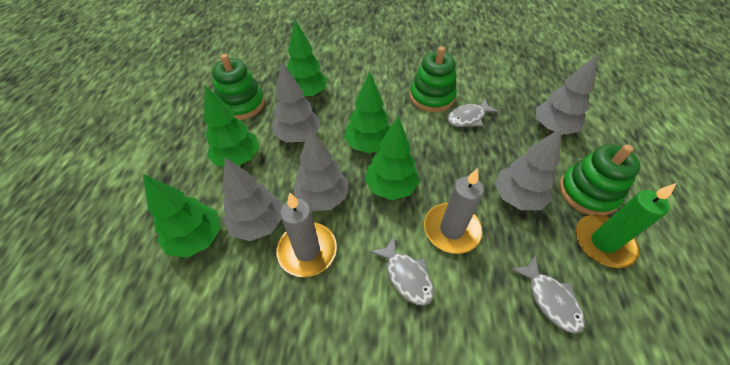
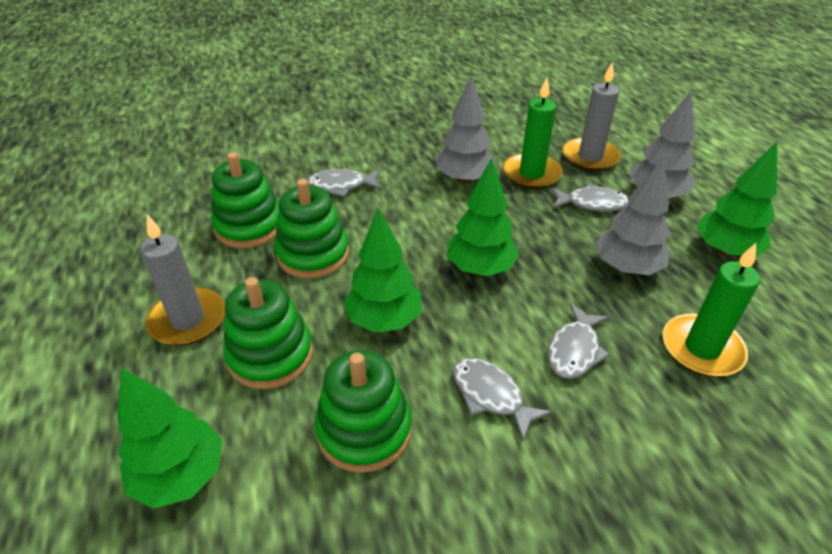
green candle: [575,183,676,268] = 1 -> [503,78,563,189] [662,243,760,377] = 2
green stacking toy: [212,54,265,120] [410,47,457,112] [559,145,640,216] = 3 -> [211,152,279,248] [223,277,313,389] [275,179,349,278] [315,350,412,473] = 4
green tree: [143,174,221,258] [204,86,260,167] [287,20,327,98] [344,72,391,153] [365,116,419,200] = 5 -> [117,368,222,509] [343,208,421,333] [447,158,519,276] [696,142,777,257] = 4
grey fish: [370,236,434,306] [447,98,500,127] [510,255,585,334] = 3 -> [308,169,382,197] [453,358,552,441] [548,304,610,379] [551,184,629,212] = 4
grey tree: [222,157,282,241] [272,62,321,142] [293,128,349,211] [495,127,562,210] [536,54,598,134] = 5 -> [436,76,496,184] [596,157,670,275] [630,90,695,198] = 3

